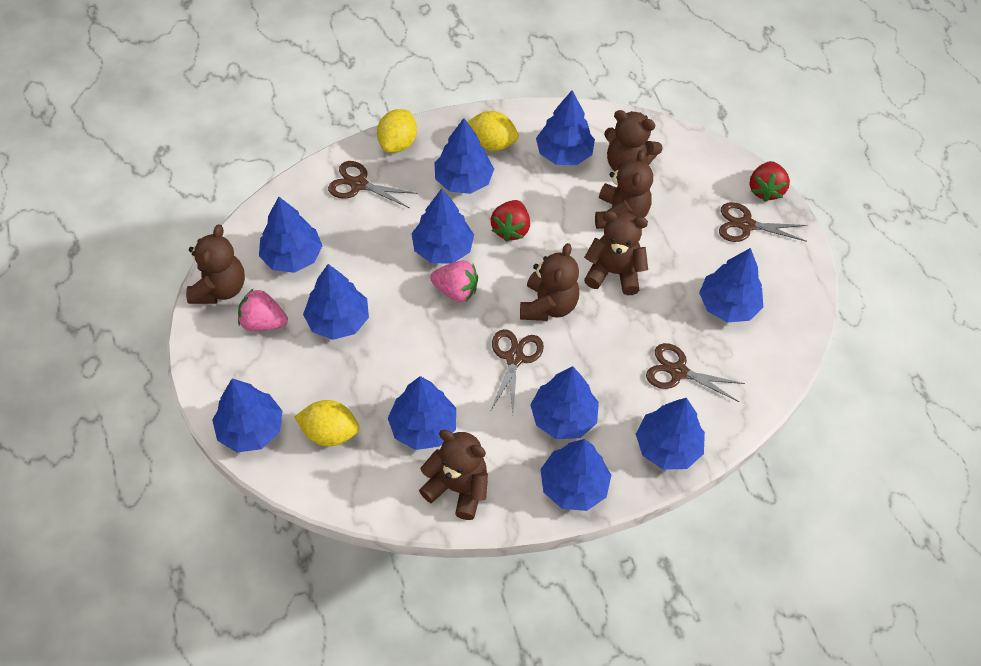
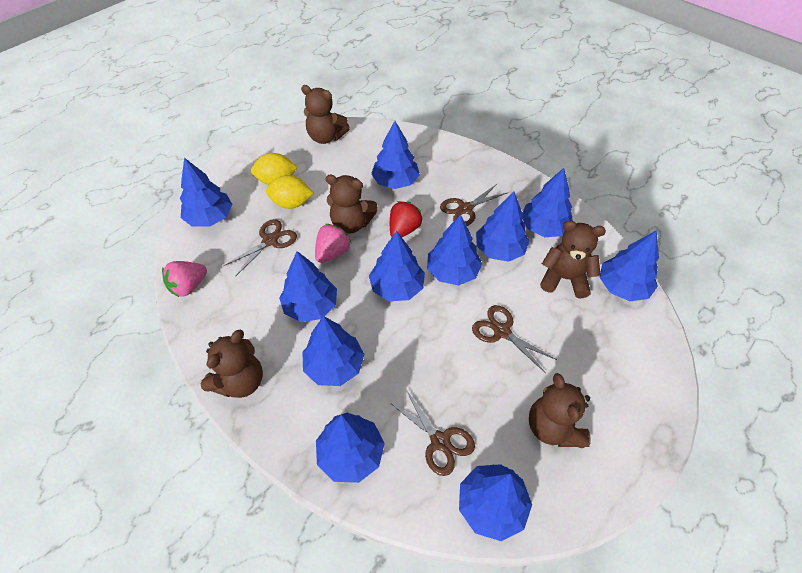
brown teddy bear: [186,225,245,304] [419,430,488,520] [520,243,579,321] [584,211,648,295] [595,150,653,229] [604,110,663,171] = 6 -> [201,330,263,398] [301,85,350,144] [325,175,377,234] [529,373,591,448] [540,221,606,298] = 5
red strawberry: [491,200,530,242] [749,161,790,202] = 2 -> [390,201,422,237] = 1
yellow lemon: [295,400,359,446] [377,109,417,153] [467,111,519,151] = 3 -> [251,153,298,185] [266,175,313,209] = 2

